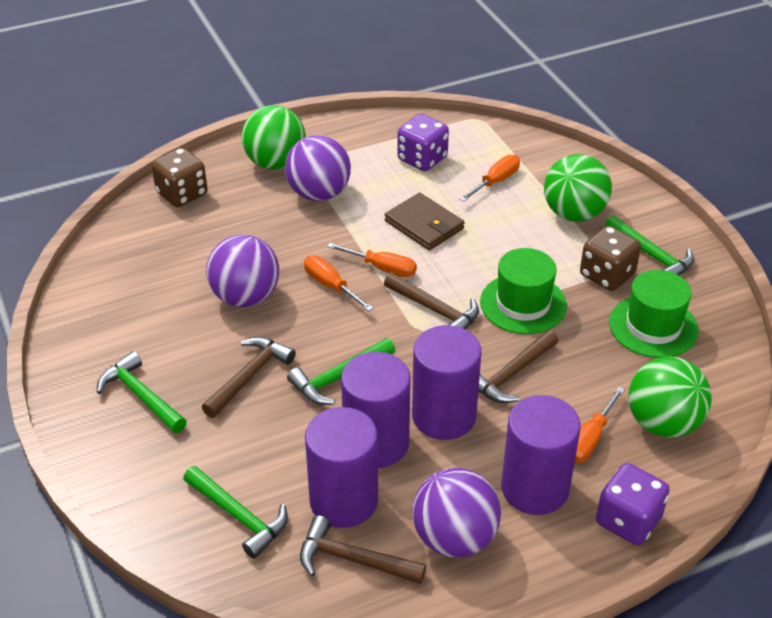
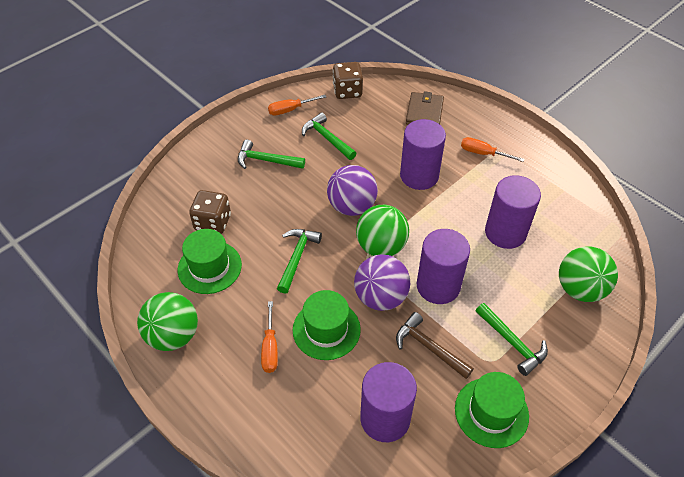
brown hammer: [202,337,296,418] [300,515,426,584] [384,273,479,330] [478,330,559,403] = 4 -> [396,312,474,379] = 1
green hat: [480,248,567,334] [609,270,699,358] = 2 -> [178,229,242,294] [293,290,361,360] [455,372,529,448] = 3
orange screwdriver: [304,255,374,311] [327,243,417,277] [460,155,520,202] [575,387,625,463] = 4 -> [261,301,278,373] [268,95,326,116] [461,137,525,162] = 3
purple ball: [206,234,279,307] [285,135,351,201] [412,468,501,558] = 3 -> [327,165,378,216] [354,254,410,311] = 2
purple dice: [397,114,449,171] [596,463,670,545] = 2 -> none = 0

